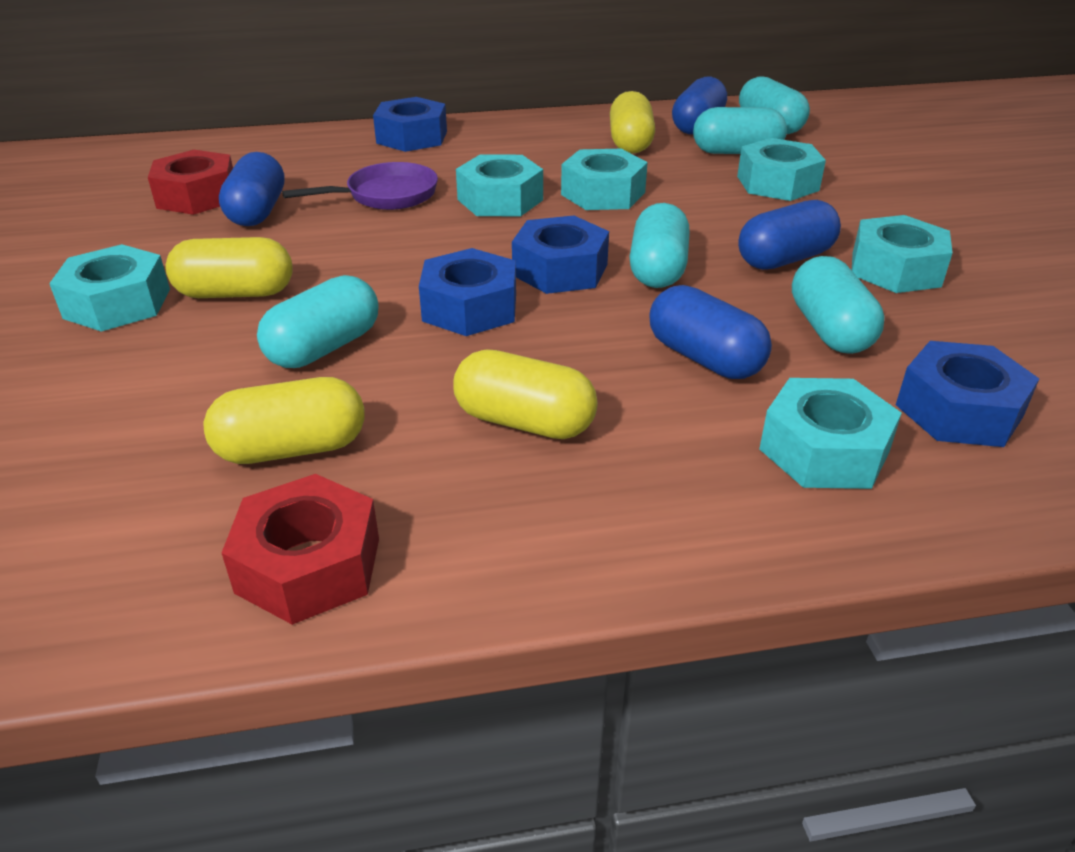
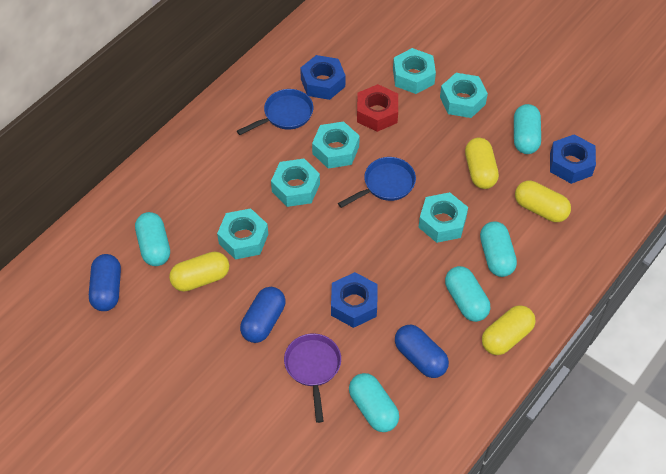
blue capsule: [219,152,284,226] [649,285,772,379] [672,77,727,134] [738,200,841,270] = 4 -> [89,254,121,311] [240,287,285,343] [395,325,449,378] = 3
blue nut: [373,97,447,152] [419,248,516,336] [512,215,609,294] [896,341,1039,447] = 4 -> [300,55,346,100] [331,272,378,328] [550,134,596,184] = 3
blue pan: none = 0 -> [237,89,313,135] [338,157,416,208] = 2
red nut: [148,150,233,215] [222,474,379,625] = 2 -> [357,84,398,132] = 1

